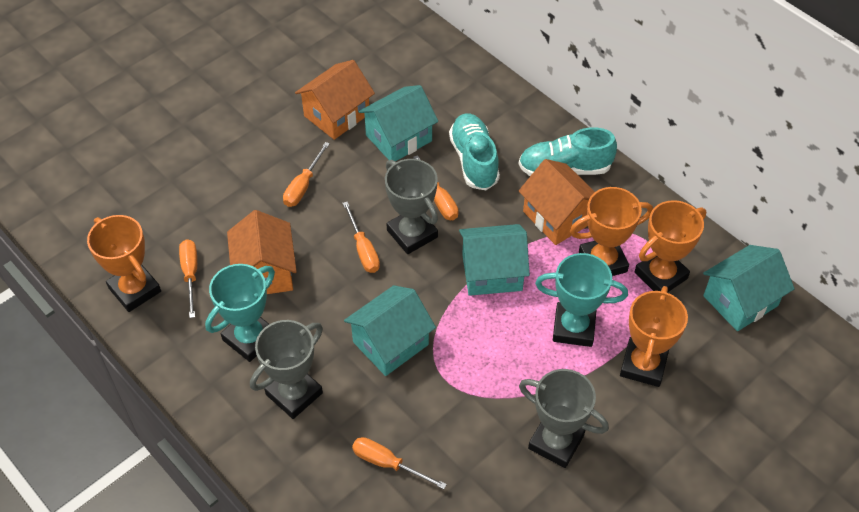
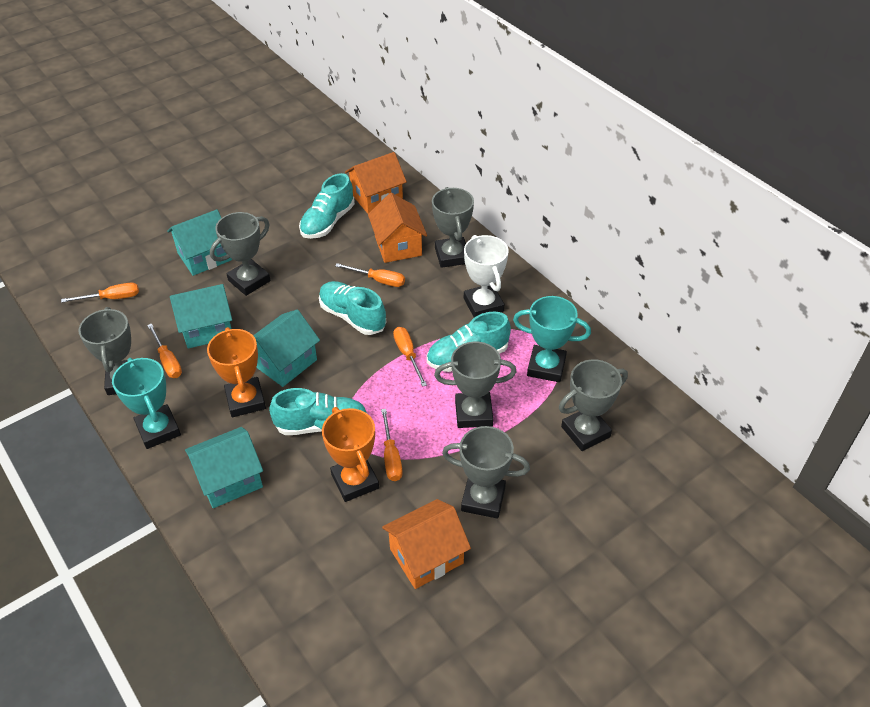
grey trophy: [250,320,323,419] [385,159,438,254] [519,369,609,468] = 3 -> [79,307,131,395] [210,212,271,296] [432,187,474,268] [434,341,516,428] [442,426,530,518] [559,359,628,451] = 6
orange trophy: [87,215,161,312] [570,187,653,276] [620,286,688,387] [635,200,706,293] = 4 -> [207,327,266,417] [322,407,379,502] = 2
turquoise shoe: [449,114,500,190] [519,127,617,176] = 2 -> [269,388,367,435] [299,173,355,239] [319,281,386,335] [427,312,511,372] = 4
white trophy: none = 0 -> [464,235,509,318] = 1

